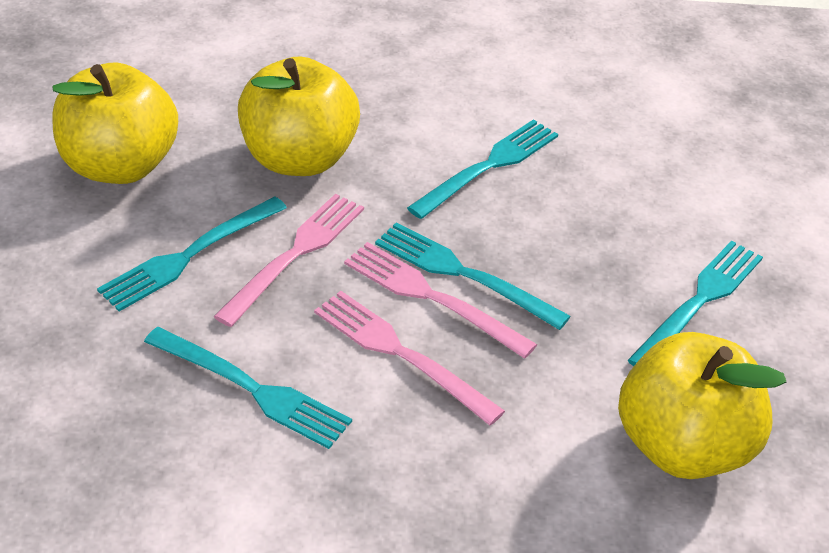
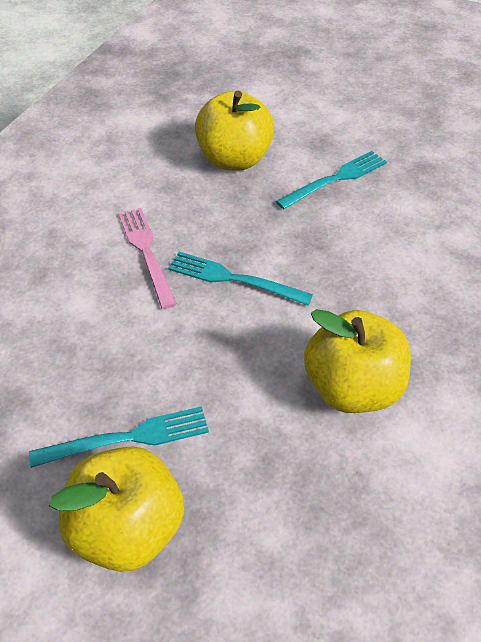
pink fork: [213,194,364,327] [314,291,505,426] [344,242,537,359] = 3 -> [118,208,177,309] = 1
turquoise fork: [97,196,287,311] [144,327,352,449] [375,222,571,330] [407,119,558,219] [628,241,763,366] = 5 -> [29,406,209,468] [168,252,313,305] [276,151,387,209] = 3

